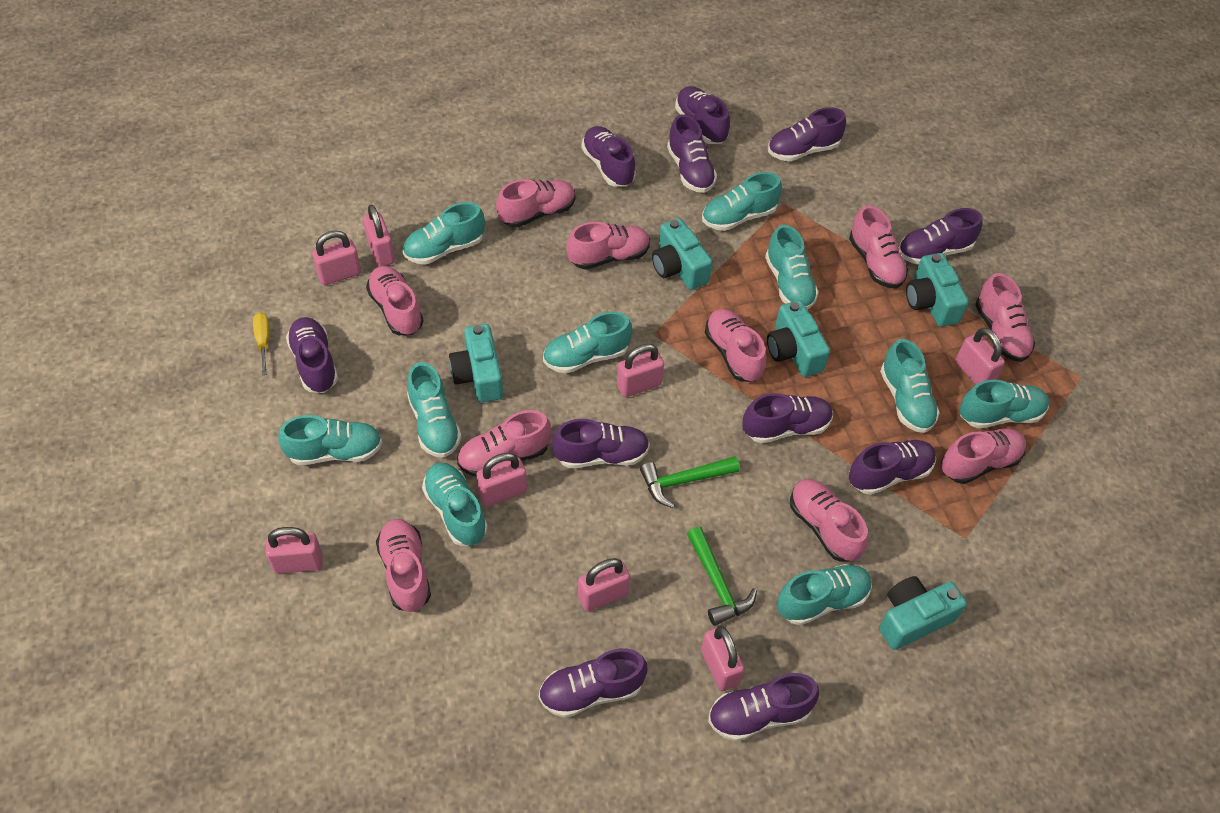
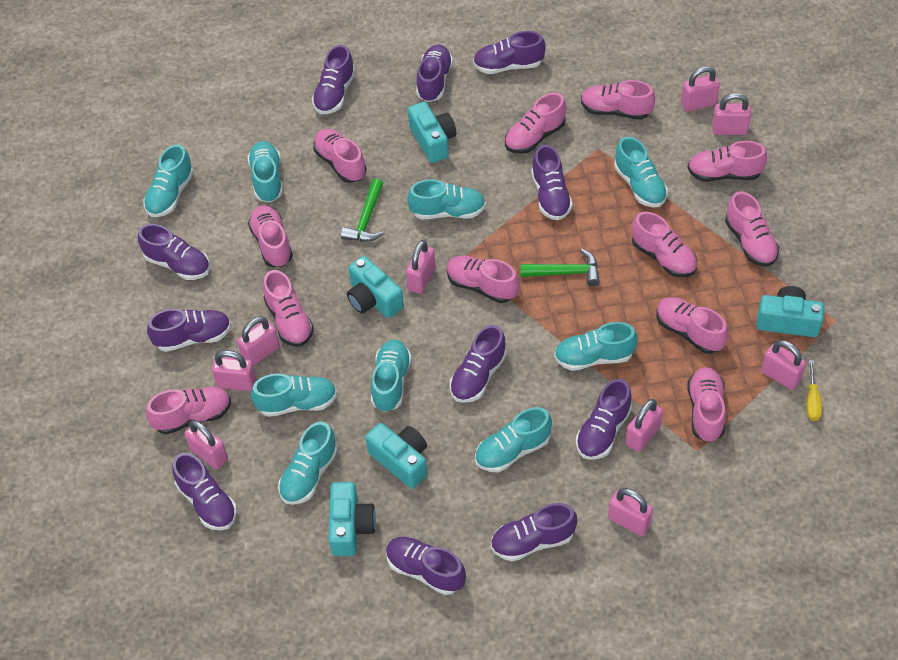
pink padlock: [265,527,323,574] [312,230,361,285] [363,205,395,267] [477,453,527,506] [578,558,630,612] [617,344,664,397] [701,626,744,691] [955,328,1005,385] = 8 -> [185,420,228,469] [212,350,256,391] [237,316,280,366] [406,240,436,294] [608,488,653,536] [625,399,663,452] [681,66,720,112] [712,93,751,135] [761,340,806,390] = 9
pink shoe: [366,266,424,335] [376,519,431,612] [457,410,552,477] [496,179,575,228] [566,222,650,269] [705,309,766,382] [790,479,868,562] [849,205,908,288] [941,428,1026,484] [975,273,1035,362] = 10 -> [146,387,231,435] [248,205,293,267] [263,270,314,347] [313,129,366,183] [447,256,519,303] [505,93,566,154] [581,80,655,120] [632,211,697,277] [656,297,728,354] [687,141,767,182] [687,367,726,442] [725,191,779,266] = 12
turquoise shoe: [278,415,383,465] [403,202,485,265] [407,362,462,458] [422,462,488,546] [543,312,632,374] [702,172,782,231] [765,225,819,309] [777,564,872,625] [880,339,940,433] [959,380,1049,429] = 10 -> [143,144,194,217] [247,141,283,202] [251,373,337,417] [278,422,338,505] [371,339,412,412] [407,179,486,219] [475,407,552,473] [554,322,638,371] [614,137,668,207] = 9

